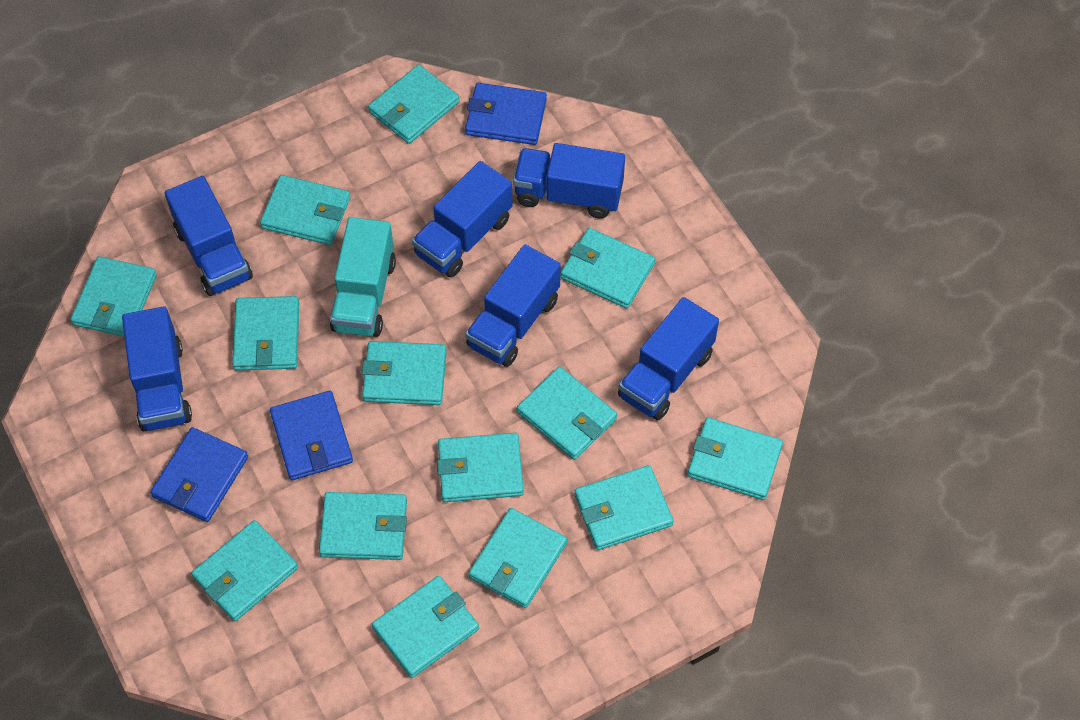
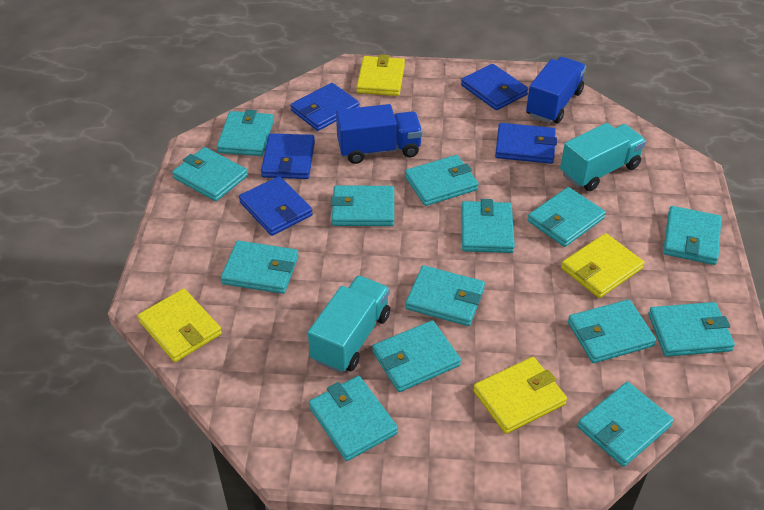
blue truck: [122,306,192,431] [165,176,253,296] [412,161,513,278] [465,244,561,367] [513,143,625,219] [618,297,719,420] = 6 -> [336,104,423,164] [526,57,586,124] = 2
blue wallet: [150,427,248,522] [270,391,353,480] [465,83,547,145] = 3 -> [239,176,313,236] [261,133,315,179] [290,83,360,131] [461,64,528,110] [495,123,557,164] = 5
turquoise truck: [330,217,396,337] = 1 -> [308,276,390,373] [560,123,646,191] = 2
yellow wallet: none = 0 -> [138,289,222,362] [356,54,405,96] [473,357,567,434] [561,233,644,298] = 4

